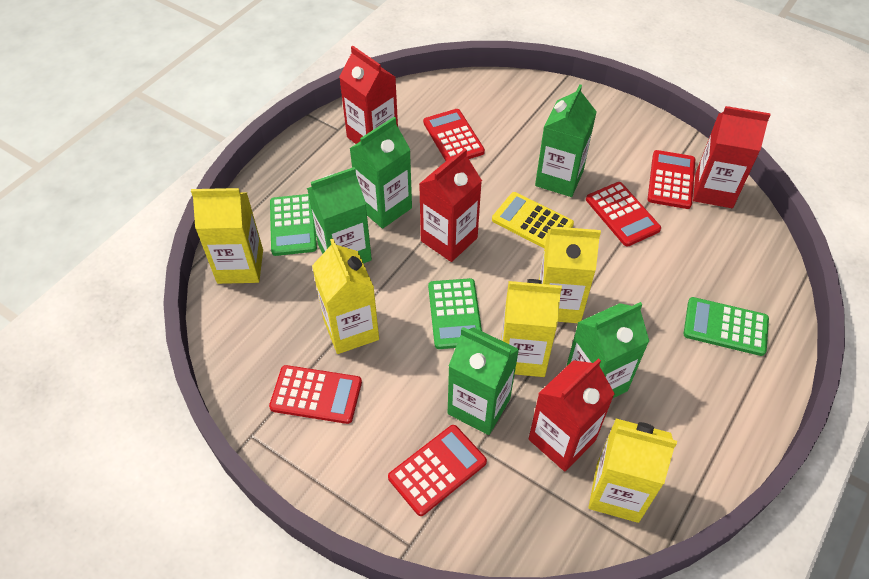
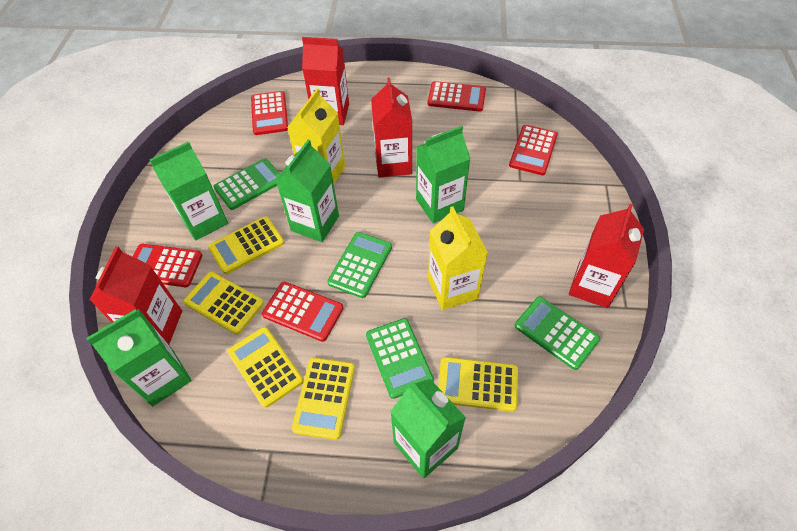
green calculator: [270,194,317,256] [428,278,482,349] [684,297,769,356] = 3 -> [213,158,280,210] [327,232,392,298] [366,318,434,399] [515,297,600,370] = 4
yellow calculator: [492,192,574,249] = 1 -> [183,272,264,335] [208,216,284,274] [227,327,303,408] [292,358,355,440] [438,357,518,412] = 5
yellow carton: [191,188,263,284] [312,238,379,354] [501,279,562,377] [539,226,601,323] [589,419,677,523] = 5 -> [287,88,345,184] [428,206,488,310] = 2

